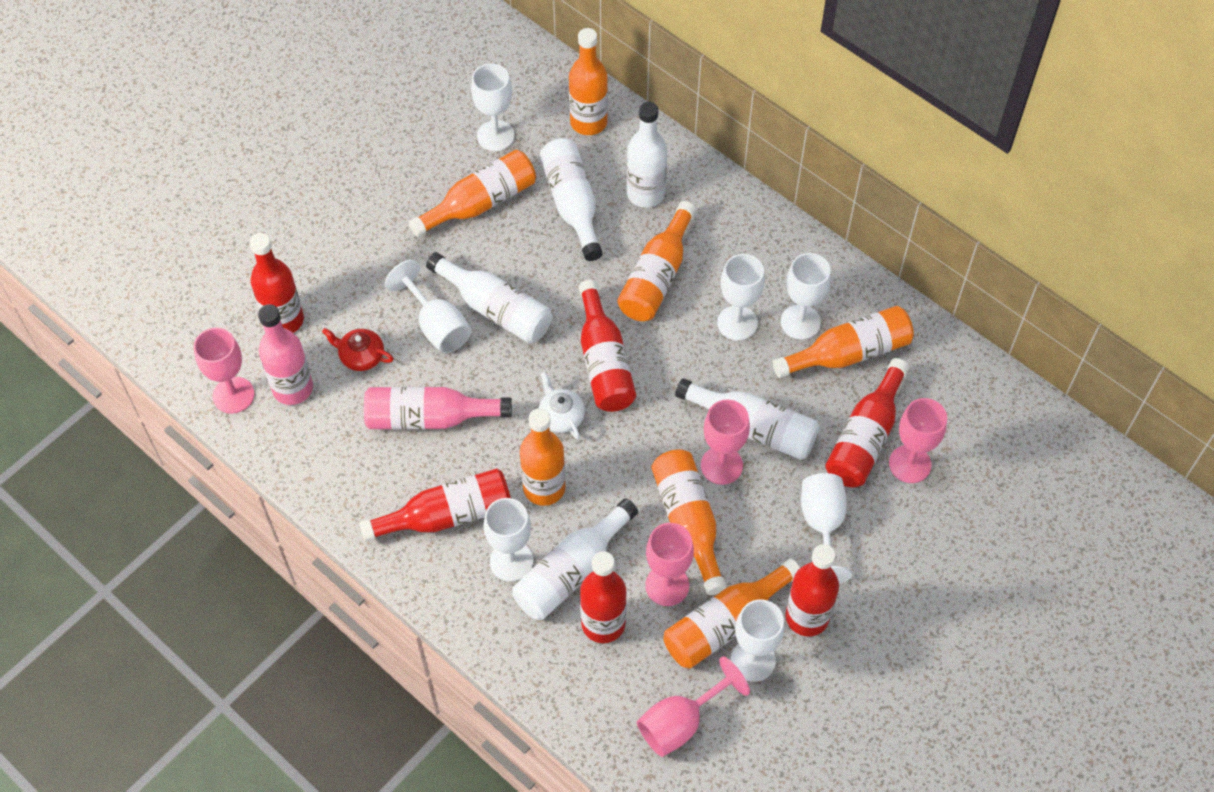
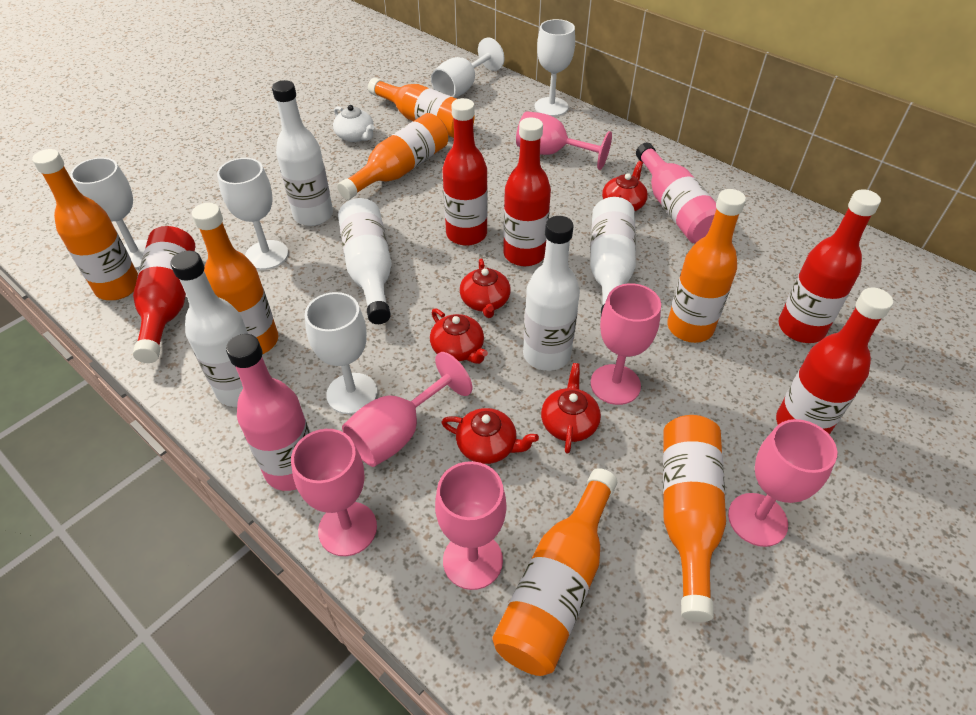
pink goblet: [194,327,254,414] [637,656,750,757] [645,523,694,606] [701,399,750,485] [889,398,947,483] = 5 -> [291,429,377,556] [342,352,472,467] [435,461,506,590] [516,112,612,170] [590,283,661,405] [728,419,837,547] = 6
red bottle: [250,233,304,333] [359,468,511,542] [579,280,636,412] [580,551,627,643] [785,544,839,637] [825,358,909,487] = 6 -> [133,226,195,363] [442,98,488,246] [503,118,551,266] [776,287,893,435] [778,189,881,343] = 5
red teapot: [322,328,394,371] = 1 -> [430,309,488,364] [441,408,539,464] [460,259,511,318] [541,363,601,454] [602,161,648,211] = 5
white goblet: [385,260,471,354] [471,64,515,151] [483,498,533,582] [717,254,765,341] [731,600,785,682] [781,253,831,340] [801,473,852,584] = 7 -> [70,157,147,269] [217,158,288,270] [305,292,377,414] [431,37,504,98] [535,19,575,116] = 5

